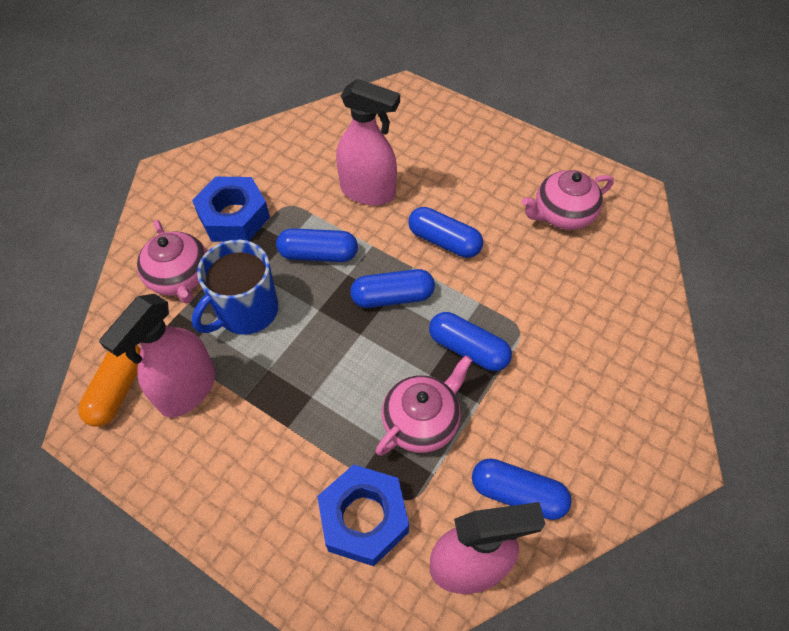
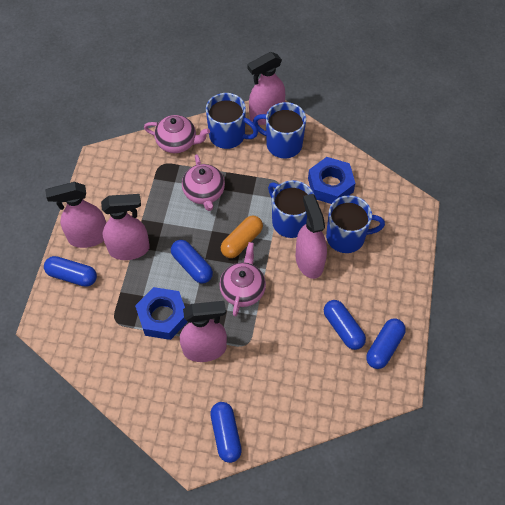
blue mug: [192,240,278,335] = 1 -> [206,93,258,149] [253,102,306,158] [268,180,314,238] [326,195,385,253] = 4
pink spray bottle: [99,294,216,418] [336,79,400,206] [430,502,545,594] = 3 -> [45,182,106,248] [101,194,150,260] [180,301,227,362] [247,52,285,125] [296,194,327,279] = 5

